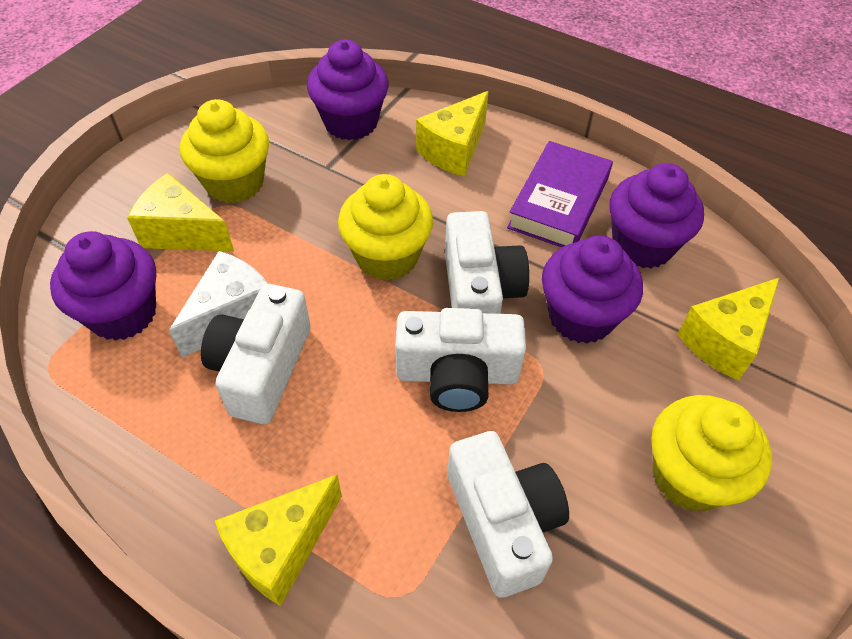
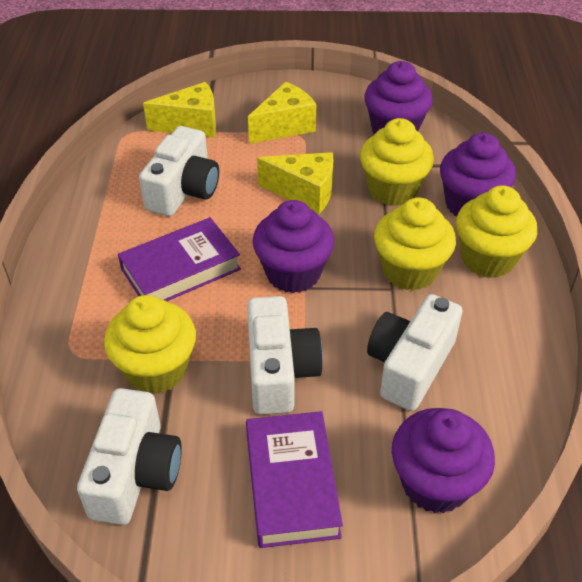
purple book: [507,141,613,247] = 1 -> [118,217,241,301] [246,411,343,548] = 2
white cheese: [169,251,268,357] = 1 -> none = 0
yellow cheese: [127,173,234,251] [215,475,342,606] [416,91,489,177] [678,277,780,381] = 4 -> [143,82,216,138] [248,82,316,144] [257,152,334,214] = 3
yellow cupcake: [180,99,269,203] [338,174,433,281] [651,395,772,512] = 3 -> [104,295,196,394] [360,118,434,206] [374,197,456,291] [456,185,537,278] = 4

